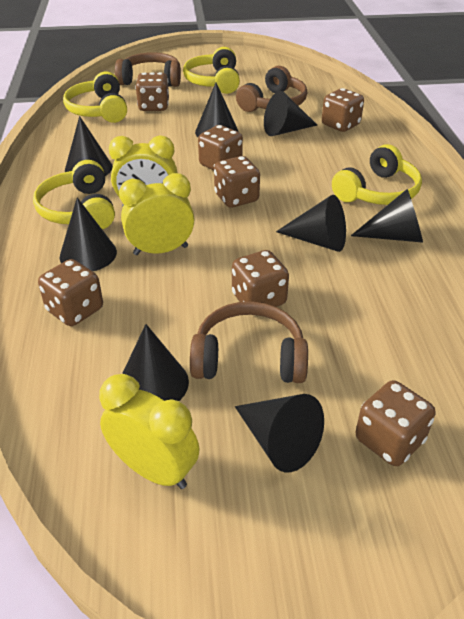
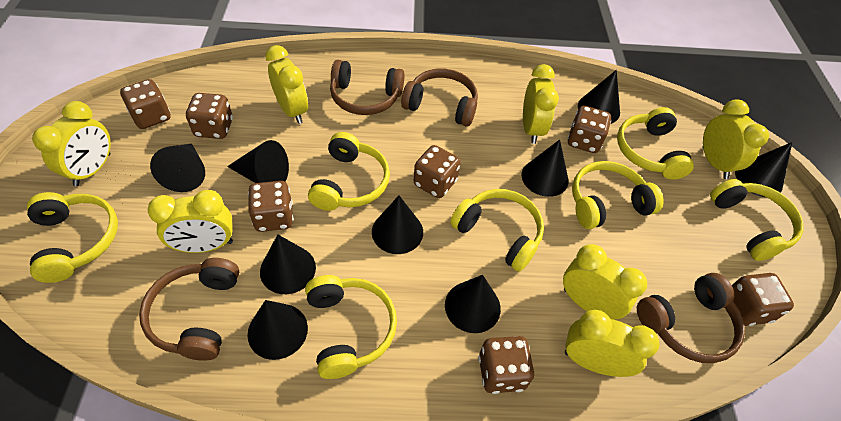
black cone: [60,197,117,271] [65,116,113,176] [122,324,189,401] [195,83,238,137] [235,394,324,472] [264,91,317,136] [276,195,346,252] [351,189,423,243] = 8 -> [150,144,205,192] [227,140,289,183] [247,300,308,360] [260,234,316,294] [372,195,423,254] [445,275,501,333] [521,140,568,197] [578,70,620,124] [735,142,792,197] = 9
brown headphones: [115,52,181,87] [190,301,308,383] [236,66,307,112] = 3 -> [139,258,239,361] [330,60,405,115] [401,69,478,127] [637,273,745,363] = 4
yellow clock: [99,374,200,489] [109,135,177,207] [119,173,195,255] = 3 -> [32,101,111,186] [148,190,233,253] [265,45,308,124] [523,64,559,144] [563,244,647,320] [565,310,659,377] [703,100,769,179] = 7
yellow headphones: [33,160,115,229] [63,72,127,123] [183,47,240,94] [332,144,422,205] = 4 -> [27,192,118,283] [305,275,397,379] [308,132,390,211] [450,189,544,272] [572,161,664,229] [617,107,694,180] [710,179,803,261] = 7

